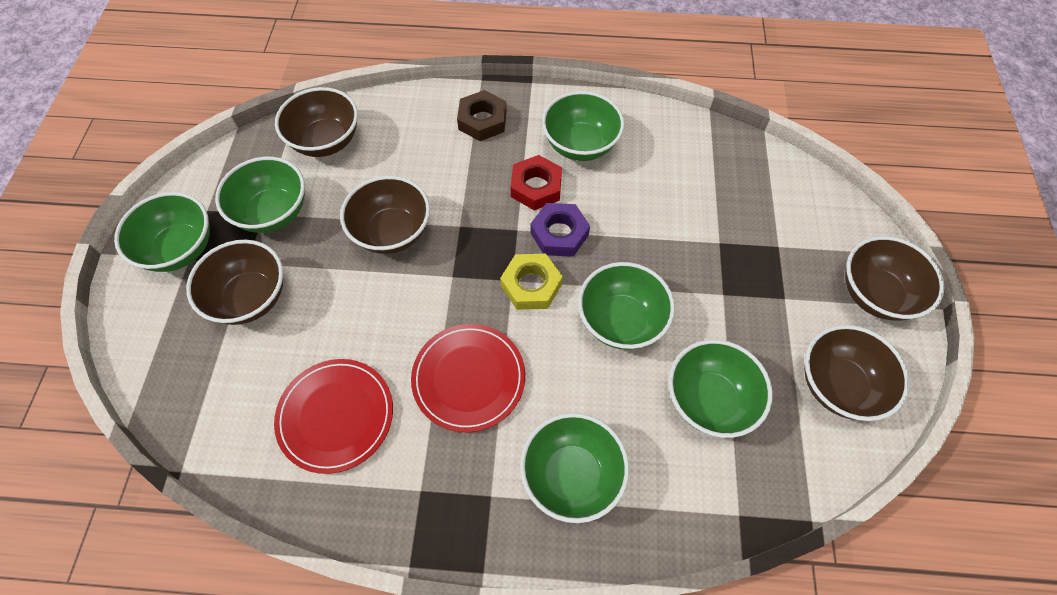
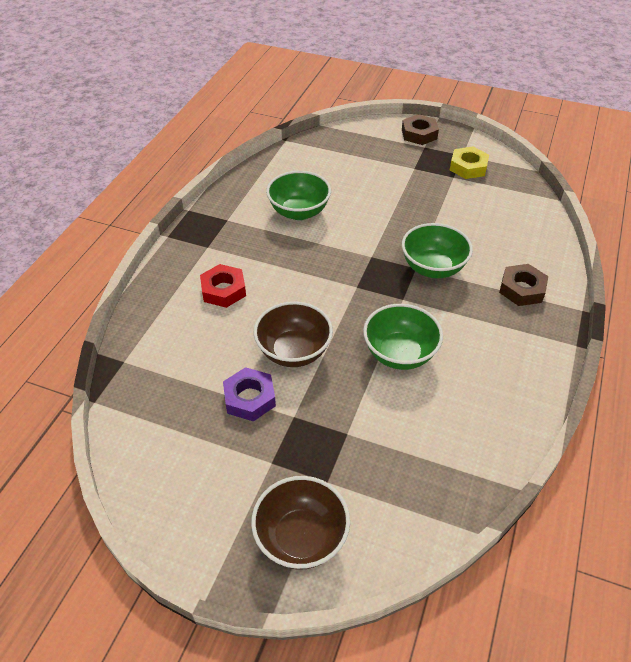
brown bowl: [186,240,283,325] [275,87,358,157] [340,176,430,254] [804,325,910,421] [845,236,945,321] = 5 -> [251,476,350,570] [254,301,333,367] = 2
brown nut: [457,90,507,141] = 1 -> [402,114,439,145] [499,264,548,306] = 2
green bowl: [114,192,210,272] [215,157,305,233] [520,413,629,523] [542,91,624,161] [578,262,675,350] [669,340,773,438] = 6 -> [266,171,331,220] [363,304,443,370] [402,223,473,278] = 3
red plate: [274,359,393,474] [411,324,525,432] = 2 -> none = 0

